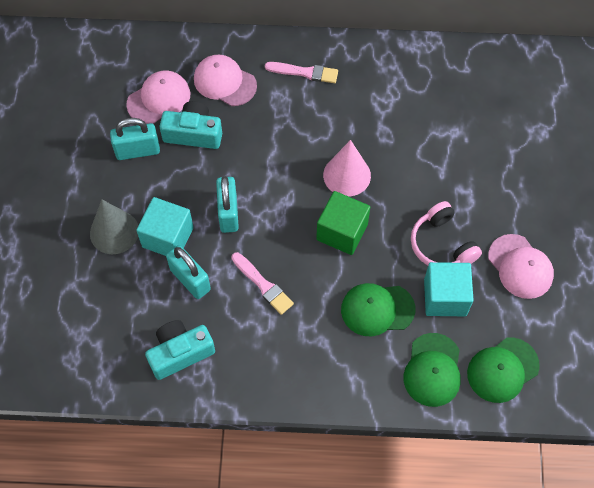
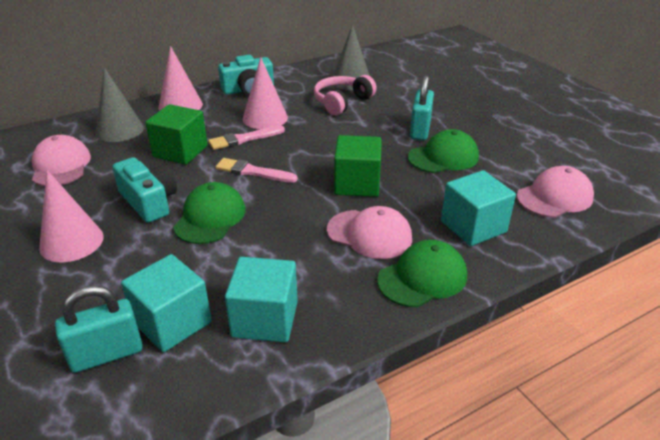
green cube: [316,191,370,255] = 1 -> [145,104,208,165] [334,135,382,197] = 2
grey cone: [90,200,138,254] = 1 -> [95,68,144,142] [333,24,370,90] = 2
pink cone: [323,140,371,197] = 1 -> [39,170,104,262] [158,46,203,111] [243,57,288,129] = 3
turquoise cube: [136,197,194,256] [424,262,473,316] = 2 -> [121,254,212,352] [225,257,298,342] [441,170,516,246] = 3
turquoise padlock: [110,118,160,160] [166,245,211,299] [216,176,239,233] = 3 -> [55,285,143,373] [410,75,434,140] = 2

